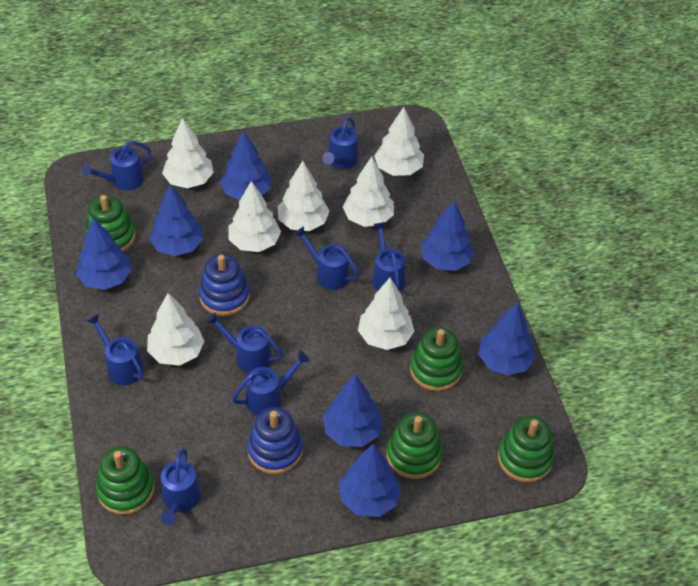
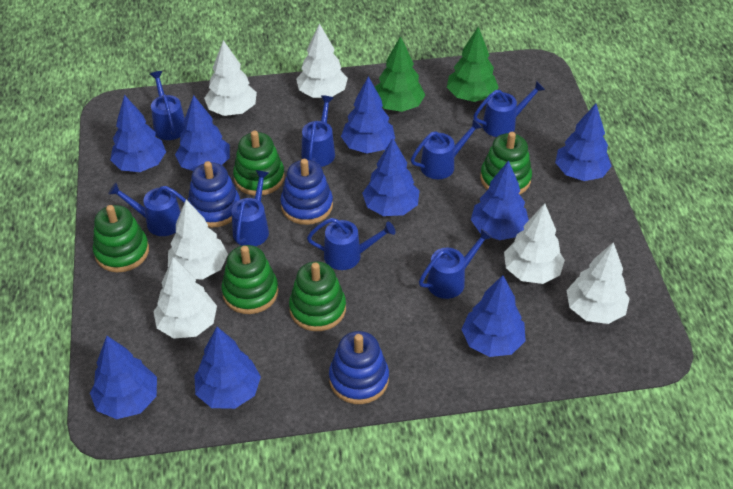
blue stacking toy: [199,254,250,316] [247,407,303,474] = 2 -> [188,161,240,228] [280,159,333,225] [329,331,389,404] = 3
blue tree: [76,218,132,290] [149,185,203,256] [220,130,271,200] [323,375,383,447] [339,444,401,517] [421,200,474,271] [478,303,536,376] = 7 -> [90,336,157,419] [110,95,166,172] [175,95,230,171] [194,327,261,409] [341,76,395,154] [362,138,419,216] [461,275,526,357] [471,160,529,240] [555,104,612,181] = 9
green tree: none = 0 -> [375,36,425,112] [447,27,499,102] = 2
white tree: [147,293,204,366] [162,118,214,188] [228,181,281,252] [278,161,330,231] [343,157,394,227] [358,278,414,350] [374,107,424,176] = 7 -> [153,257,217,339] [168,200,228,280] [204,40,257,116] [296,23,348,98] [504,203,565,284] [566,242,630,324] = 6

